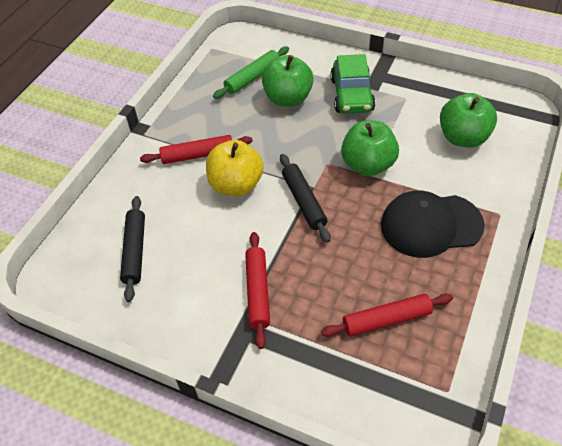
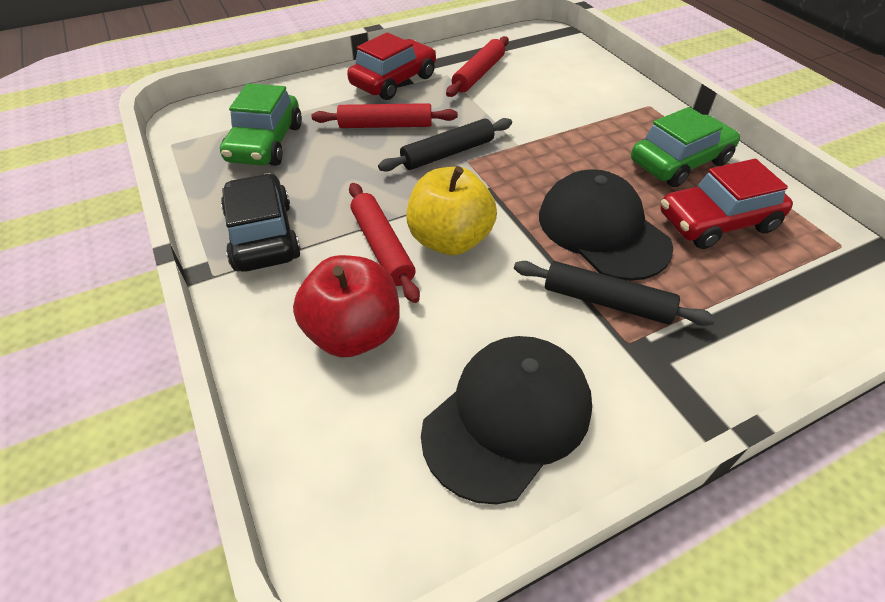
black cap: [381,191,485,258] = 1 -> [421,336,592,504] [539,169,673,281] = 2
black car: none = 0 -> [221,173,301,272] = 1
green apple: [262,55,314,107] [341,121,399,176] [440,93,497,147] = 3 -> none = 0
green car: [330,54,375,114] = 1 -> [220,83,302,166] [631,107,740,187] = 2
green rolling pin: [213,46,289,99] = 1 -> none = 0
red apple: none = 0 -> [293,255,399,357] = 1
red car: none = 0 -> [347,32,436,100] [660,159,793,249] = 2

